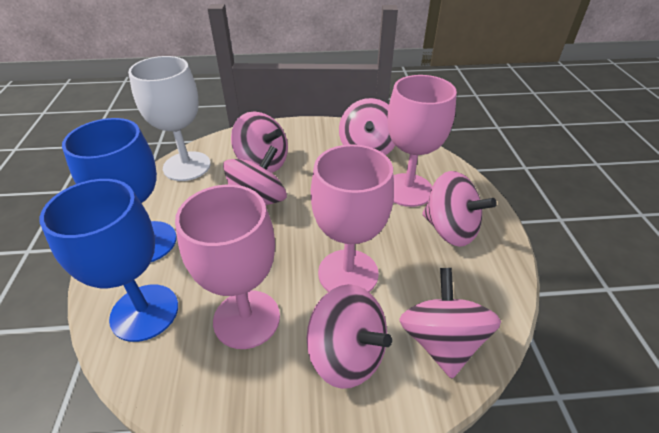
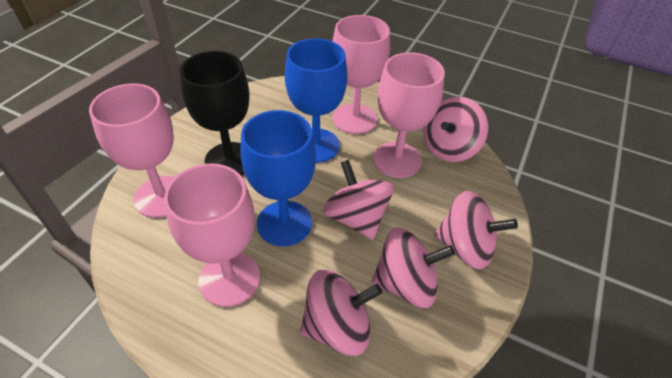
black goblet: none = 0 -> [179,51,249,176] = 1
pink goblet: [175,185,280,349] [311,144,394,292] [387,75,457,207] = 3 -> [89,84,174,218] [164,163,260,307] [333,15,390,134] [373,52,445,178] = 4
pink spinning top: [223,146,287,205] [231,111,288,173] [307,284,392,389] [339,98,396,155] [399,268,501,379] [422,171,497,247] = 6 -> [300,270,382,356] [323,160,394,240] [371,227,455,308] [423,97,488,162] [434,191,518,269] = 5
white goblet: [128,56,211,181] = 1 -> none = 0

